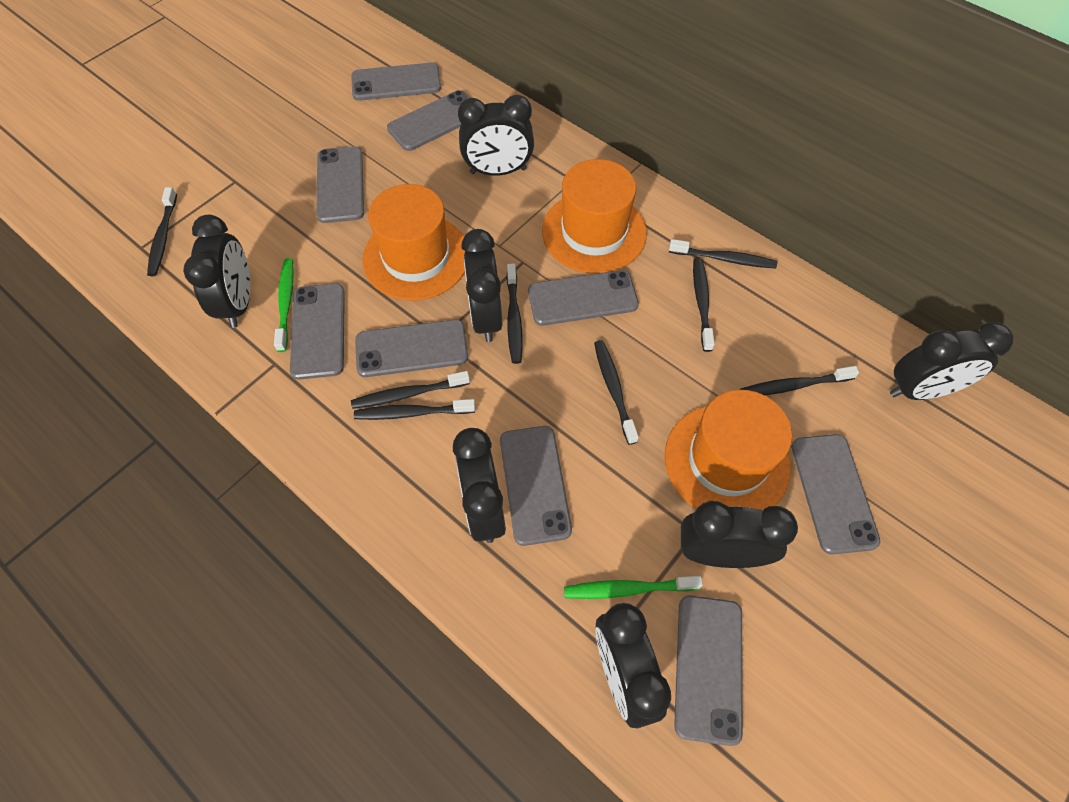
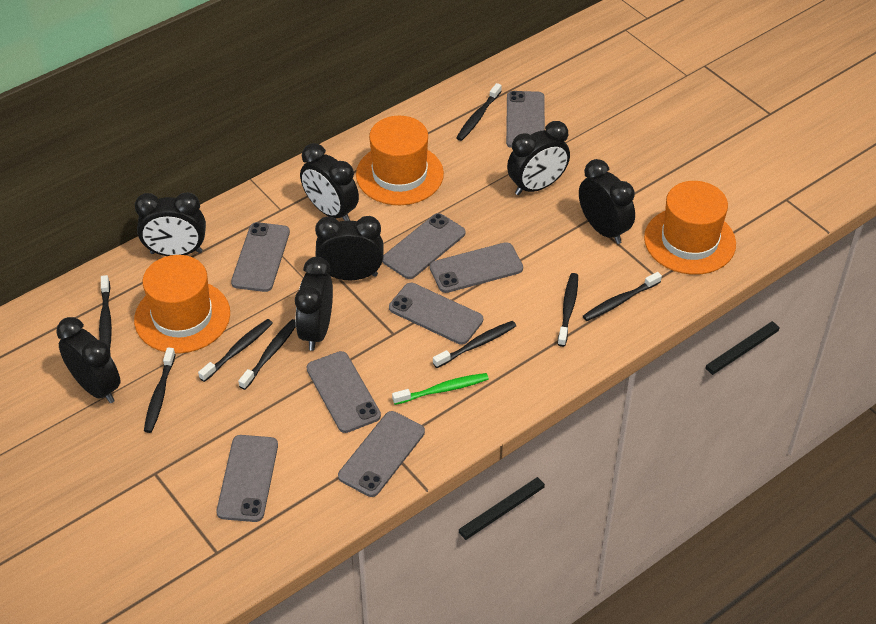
green toothbrush: [274,258,294,352] [564,576,703,599] = 2 -> [392,373,489,405] = 1
grey phone: [290,283,345,380] [317,146,364,223] [351,63,441,101] [355,320,468,377] [387,90,470,151] [500,426,572,546] [528,270,639,326] [674,595,743,746] [791,434,880,554] = 9 -> [217,435,278,522] [231,222,290,292] [307,351,381,433] [338,411,425,497] [383,213,465,279] [389,283,483,345] [430,242,523,293] [506,91,545,148] = 8

